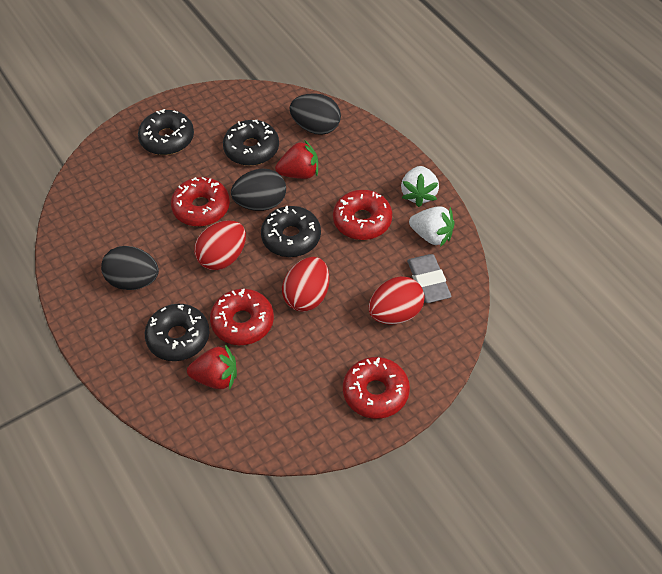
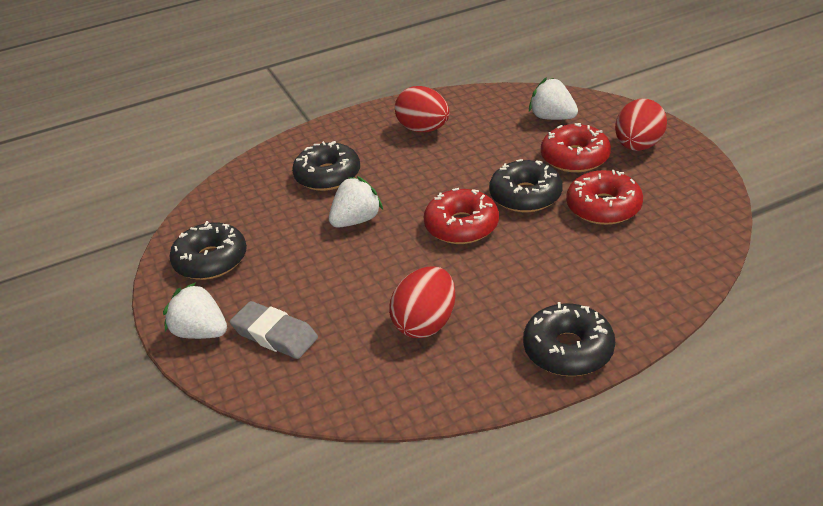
black egg: [101,246,159,290] [231,169,286,211] [290,93,341,135] = 3 -> none = 0
red donut: [171,177,230,227] [210,289,274,345] [333,190,392,240] [343,357,410,419] = 4 -> [424,188,499,244] [541,123,611,173] [566,170,643,225] = 3
red strawberry: [187,345,237,390] [275,140,318,179] = 2 -> none = 0
white strawberry: [401,166,439,207] [409,206,455,247] = 2 -> [163,282,227,339] [329,176,383,228] [529,77,578,120] = 3

